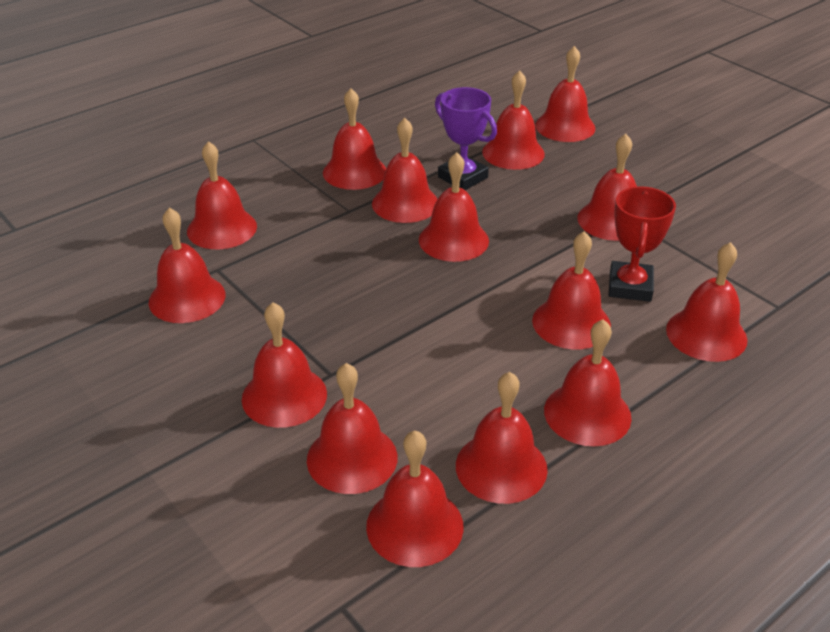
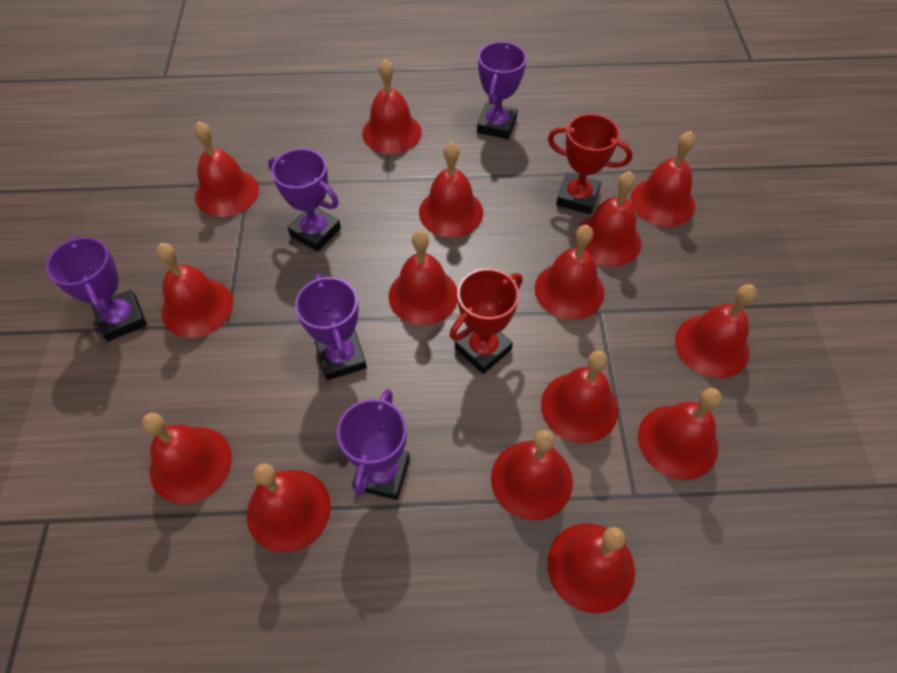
purple trophy: [435,87,497,190] = 1 -> [46,237,147,341] [268,148,341,252] [295,273,367,380] [337,389,410,500] [477,42,526,139] = 5
red trophy: [608,186,676,302] = 1 -> [450,268,523,374] [548,114,633,214] = 2

